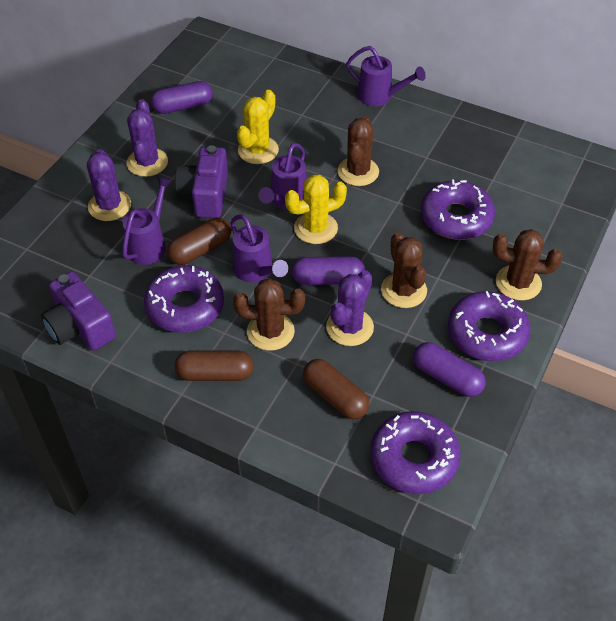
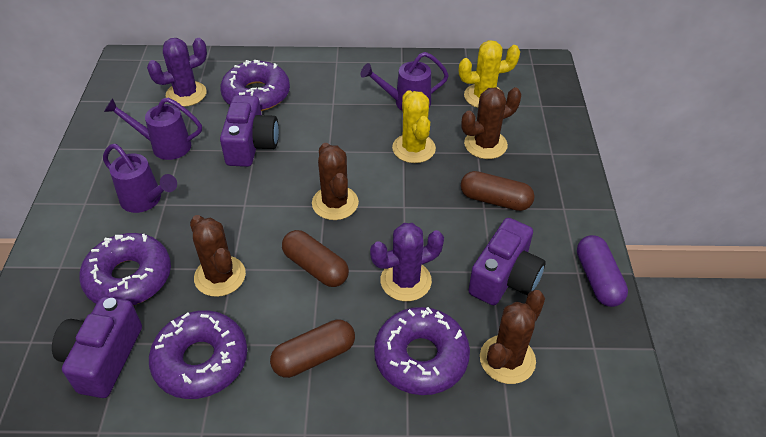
purple cactus: [87,149,131,221] [127,99,168,177] [326,270,374,346] = 3 -> [147,38,207,107] [370,223,444,301] = 2
purple camera: [41,271,116,351] [175,145,228,218] = 2 -> [52,296,142,398] [220,95,279,167] [468,218,546,305] = 3
purple capsule: [151,81,213,114] [292,256,365,285] [413,342,486,397] = 3 -> [577,235,628,307] = 1
purple watering can: [122,177,172,265] [230,214,288,283] [258,143,307,210] [346,46,426,106] = 4 -> [103,144,177,213] [104,97,202,160] [361,52,449,111] = 3

